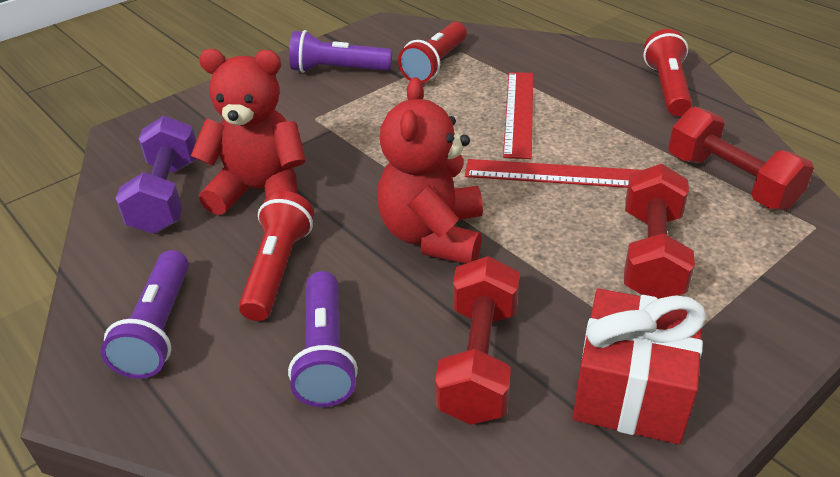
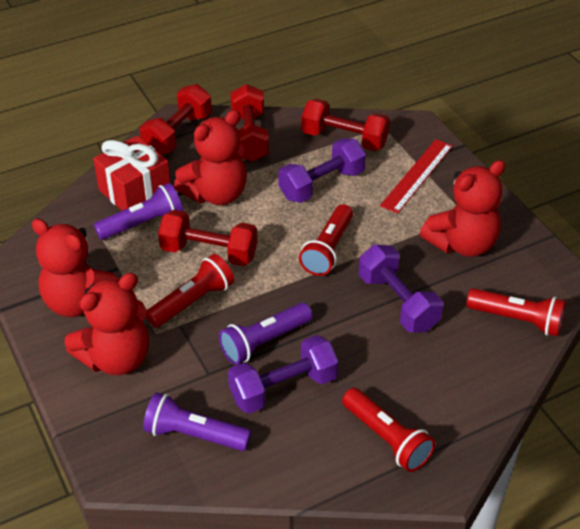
purple dumbbell: [115,116,196,234] = 1 -> [228,335,339,414] [278,138,366,203] [358,244,443,332] = 3
red dumbbell: [435,256,519,425] [624,164,695,299] [668,107,814,210] = 3 -> [140,84,212,154] [158,210,257,266] [230,84,269,162] [301,99,390,151] = 4
red flashlight: [239,191,314,321] [398,22,467,83] [643,29,692,116] = 3 -> [146,254,234,328] [299,204,353,276] [342,388,435,472] [466,288,566,336] = 4
red ruler: [465,159,641,188] [503,72,533,159] = 2 -> [380,139,453,214] = 1
red teddy bear: [191,49,306,215] [377,77,483,264] = 2 -> [32,219,120,317] [64,273,149,375] [174,110,247,205] [420,160,506,257] = 4

